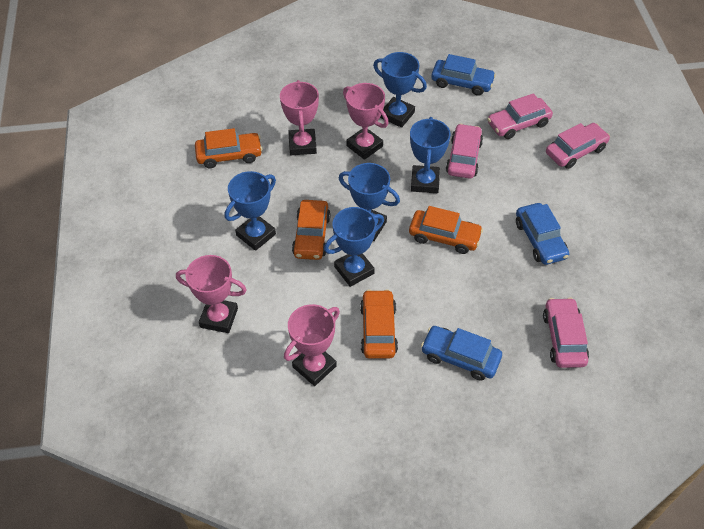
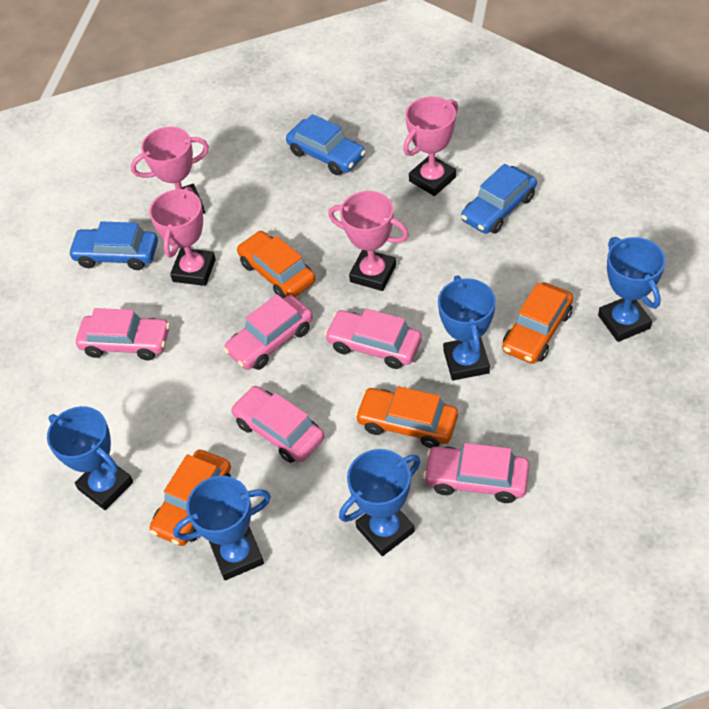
pink car: [446,124,483,179] [487,93,553,139] [543,297,589,368] [546,123,610,169] = 4 -> [76,308,170,360] [224,294,313,370] [231,386,324,463] [324,309,422,369] [423,443,529,503] = 5

